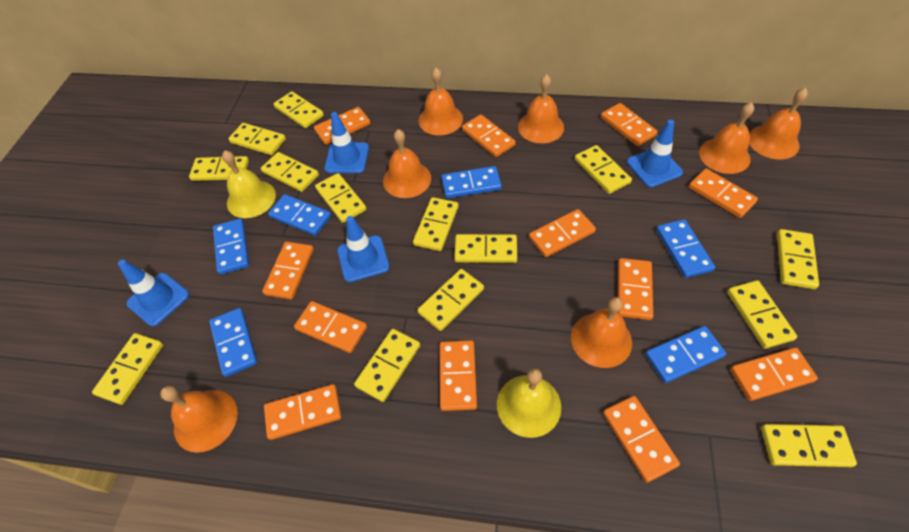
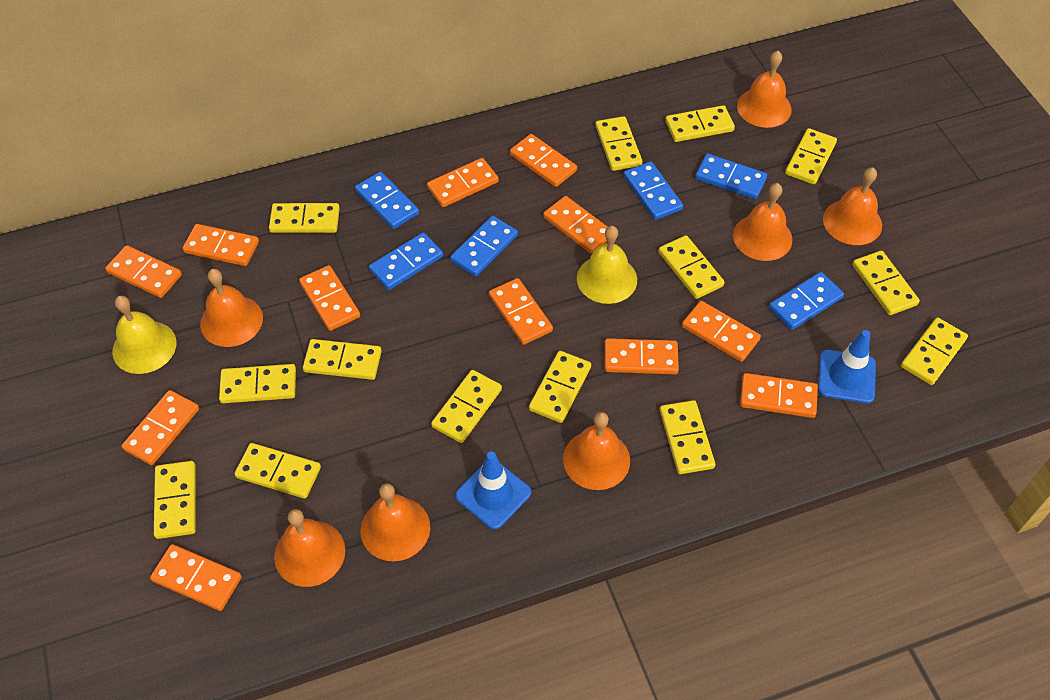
blue traffic cone: [118,260,189,327] [324,112,369,173] [337,216,390,282] [627,120,683,188] = 4 -> [455,451,531,529] [818,330,876,403] = 2

